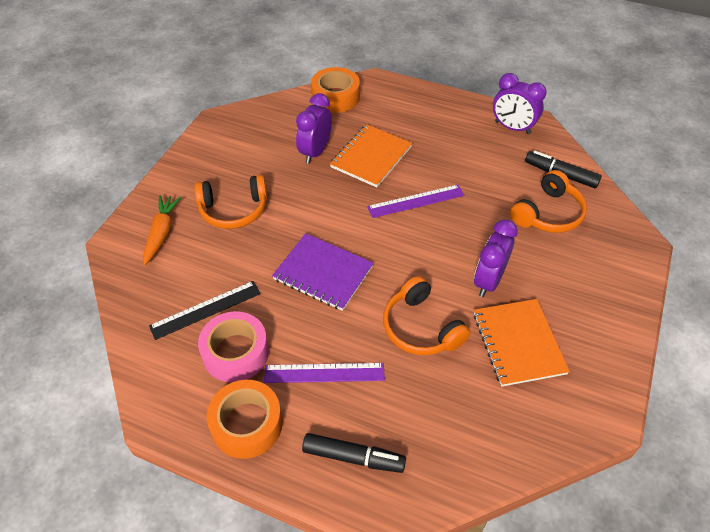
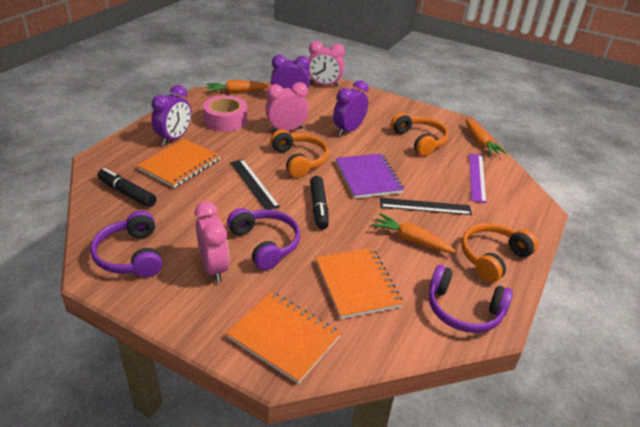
black ruler: [149,281,261,340] = 1 -> [230,159,280,210] [380,198,472,215] = 2
orange carrot: [143,195,182,265] = 1 -> [206,80,269,93] [371,213,456,253] [466,119,507,156] = 3
orange notebook: [330,124,412,187] [474,299,570,386] = 2 -> [137,139,220,188] [226,292,341,384] [316,248,403,319] = 3
orange tape: [207,380,283,459] [311,67,360,113] = 2 -> none = 0
pink clock: none = 0 -> [195,202,230,283] [265,82,309,132] [307,41,345,87] = 3
purple headphones: none = 0 -> [90,211,162,278] [227,208,300,270] [428,265,513,333] = 3
purple ruler: [264,363,385,383] [367,185,464,218] = 2 -> [469,153,486,203] = 1

